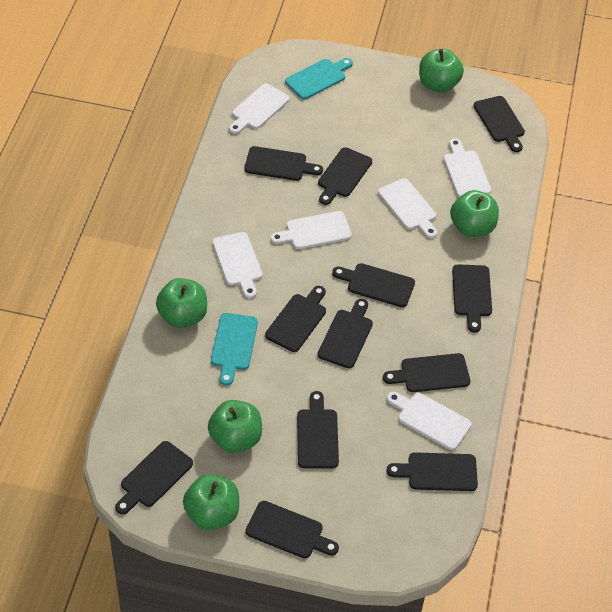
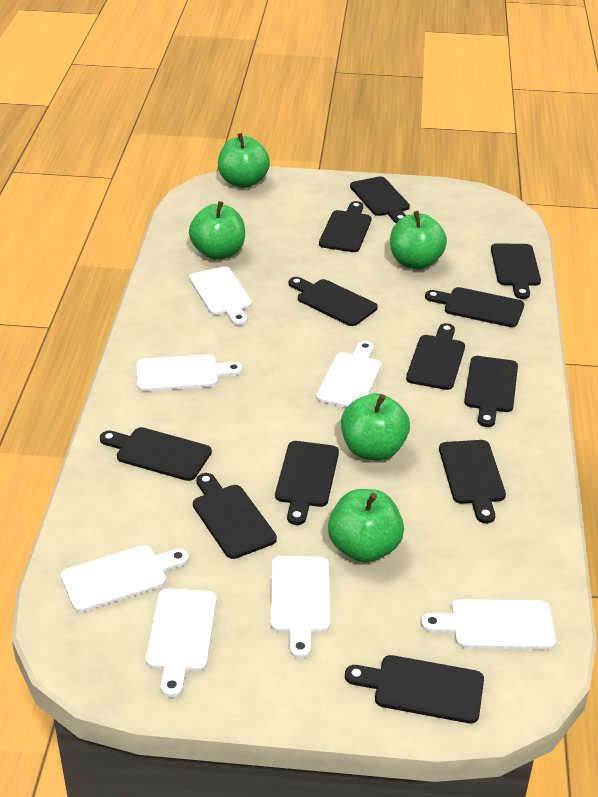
turquoise cutting board: [211,313,258,386] [285,58,353,99] = 2 -> none = 0
white cutting board: [212,232,262,298] [229,83,290,134] [270,211,352,249] [378,178,437,238] [387,392,472,450] [444,138,491,197] = 6 -> [61,545,189,612] [136,355,243,391] [146,589,217,698] [189,267,252,325] [271,556,330,658] [316,341,382,408] [421,599,556,649] = 7

